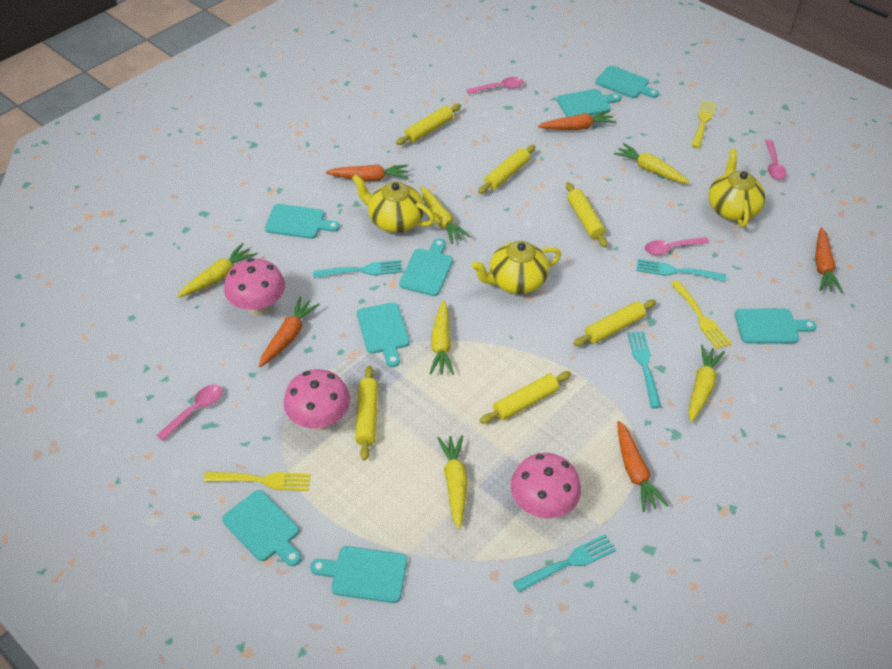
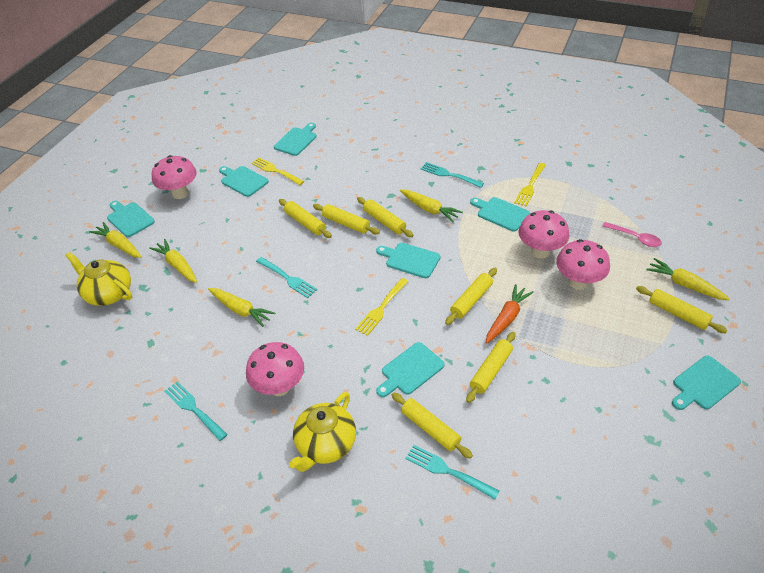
orange carrot: [259,297,320,367] [325,164,409,181] [538,110,616,130] [617,421,668,512] [815,227,843,293] = 5 -> [486,284,534,344] = 1
pink mushroom: [224,258,285,316] [283,369,350,431] [511,453,581,519] = 3 -> [152,155,197,199] [246,342,304,396] [518,210,569,258] [556,239,610,290] = 4
pink spoon: [156,384,222,441] [466,77,524,94] [645,237,709,255] [765,140,787,180] = 4 -> [603,222,662,247] = 1
turquoise cutting board: [222,490,301,566] [265,204,340,239] [310,546,407,603] [357,302,410,367] [399,238,453,296] [557,89,622,117] [595,65,659,98] [735,309,817,344] = 8 -> [107,201,155,237] [219,166,269,197] [274,123,317,156] [376,243,441,278] [376,342,445,397] [470,197,530,232] [672,356,741,410] = 7
yellow carrot: [177,243,257,298] [421,186,470,244] [429,300,454,375] [437,435,467,529] [614,143,690,184] [688,345,725,422] = 6 -> [89,222,141,258] [149,239,197,283] [208,288,276,327] [400,189,463,222] [646,258,730,301] = 5
yellow rolling pin: [355,366,378,461] [396,104,461,145] [478,145,536,194] [480,371,571,424] [566,182,607,247] [573,299,656,346] = 6 -> [279,199,332,238] [313,204,380,234] [357,197,413,237] [392,393,473,459] [445,268,497,325] [466,332,516,403] [636,286,728,333] = 7
yellow teapot: [352,174,435,233] [471,241,561,294] [708,149,766,227] = 3 -> [65,252,132,306] [289,392,356,472] = 2

